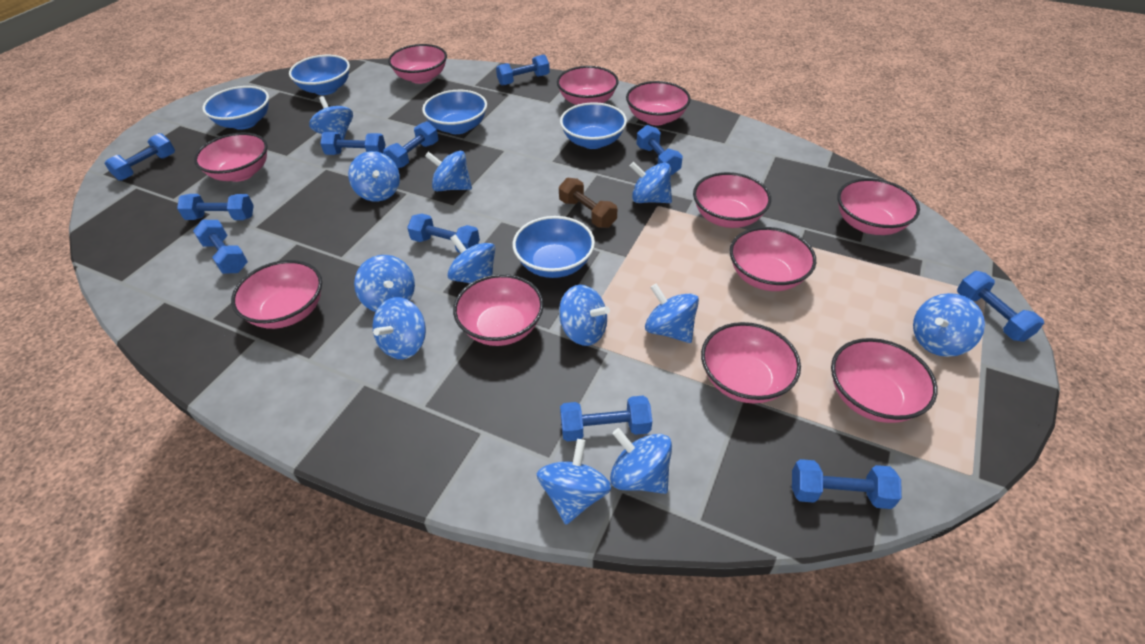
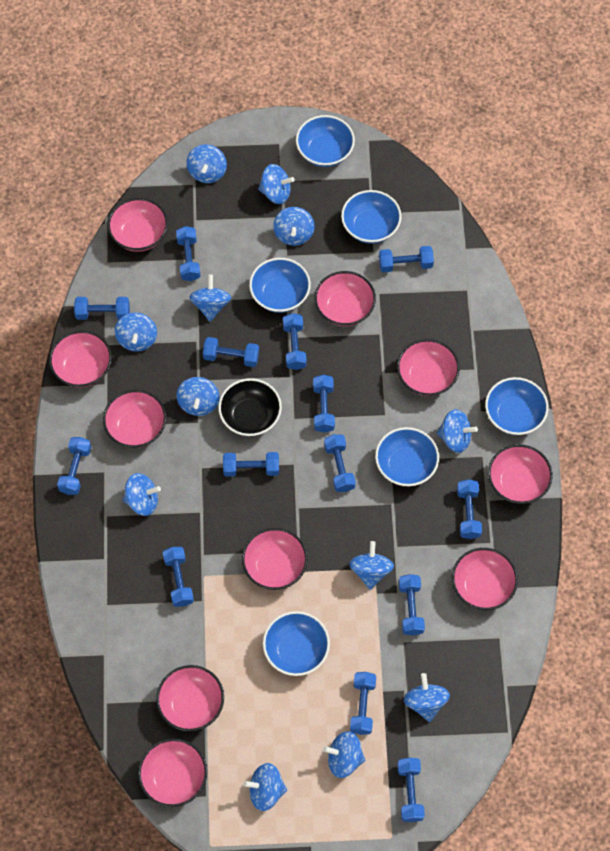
black bowl: none = 0 -> [218,378,282,436] = 1
blue bowl: [202,86,269,130] [289,55,350,95] [422,90,487,134] [513,216,595,278] [560,102,627,149] = 5 -> [249,258,311,313] [263,611,330,676] [296,115,355,167] [341,190,402,244] [375,427,439,486] [485,377,548,435] = 6
blue dumbbell: [104,133,175,181] [177,194,254,220] [193,220,248,274] [320,132,386,155] [383,121,438,168] [407,214,480,253] [496,54,550,86] [560,396,652,441] [637,125,683,175] [792,459,902,509] [957,271,1044,342] = 11 -> [57,437,91,495] [74,297,130,320] [163,547,194,607] [176,226,201,281] [203,337,259,367] [223,452,279,477] [283,313,307,370] [313,375,335,433] [324,434,356,492] [350,672,376,735] [379,246,434,272] [398,758,425,822] [399,574,425,636] [457,479,482,539] = 14
brown dumbbell: [559,178,617,228] = 1 -> none = 0
pink bowl: [194,132,268,182] [231,260,322,329] [388,44,447,84] [453,274,544,346] [557,66,619,105] [626,81,691,125] [693,172,771,228] [701,322,801,403] [730,227,816,291] [831,338,938,423] [837,178,920,235] = 11 -> [49,331,112,387] [103,390,166,448] [108,198,168,252] [138,738,207,807] [156,665,224,732] [242,528,308,590] [314,271,376,326] [397,339,460,396] [452,548,518,610] [488,444,553,504] = 10

